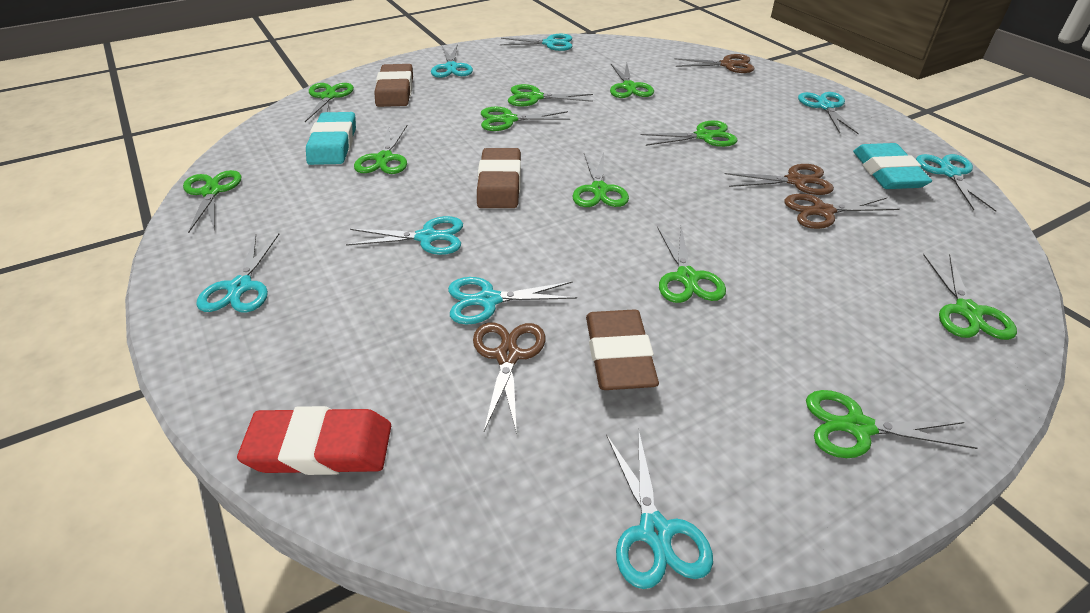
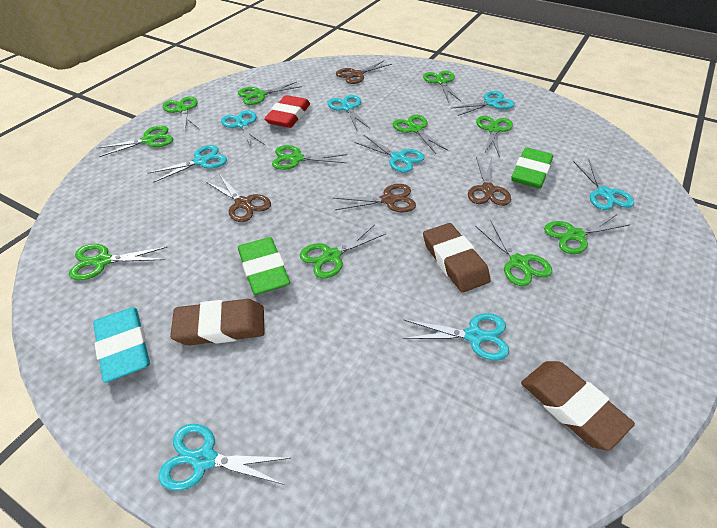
green eraser: none = 0 -> [238,237,290,295] [511,147,553,189] = 2
turquoise eraser: [306,112,356,165] [853,143,932,189] = 2 -> [93,307,150,383] = 1

